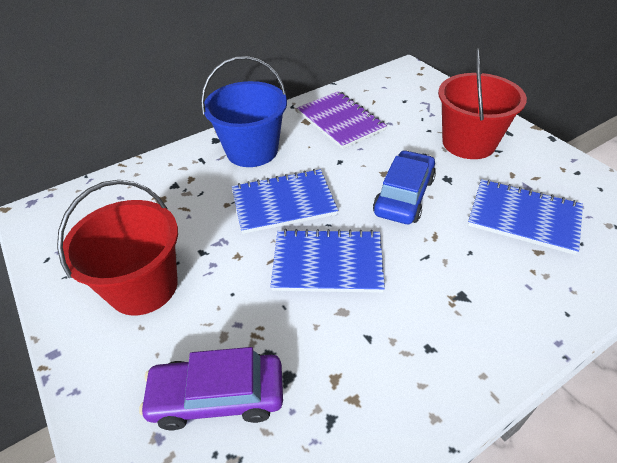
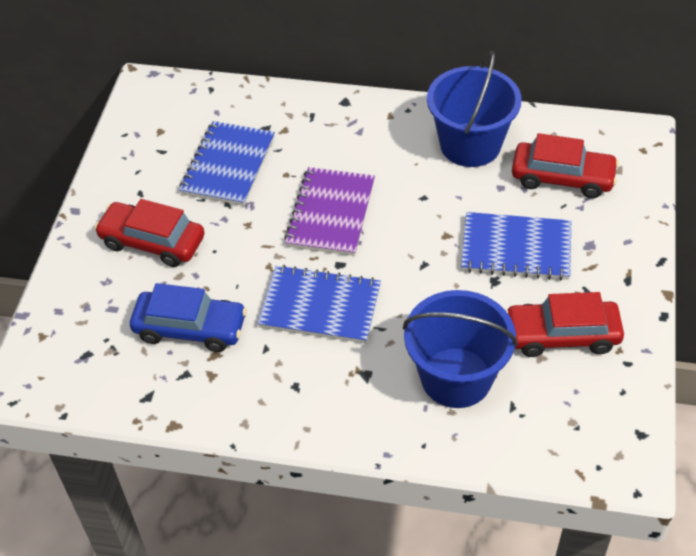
blue bucket: [201,56,287,167] = 1 -> [403,290,518,408] [427,51,522,167] = 2
purple car: [139,347,283,430] = 1 -> none = 0
red bucket: [57,180,178,316] [438,48,527,159] = 2 -> none = 0
red car: none = 0 -> [94,199,205,267] [506,292,624,357] [512,133,619,198] = 3

